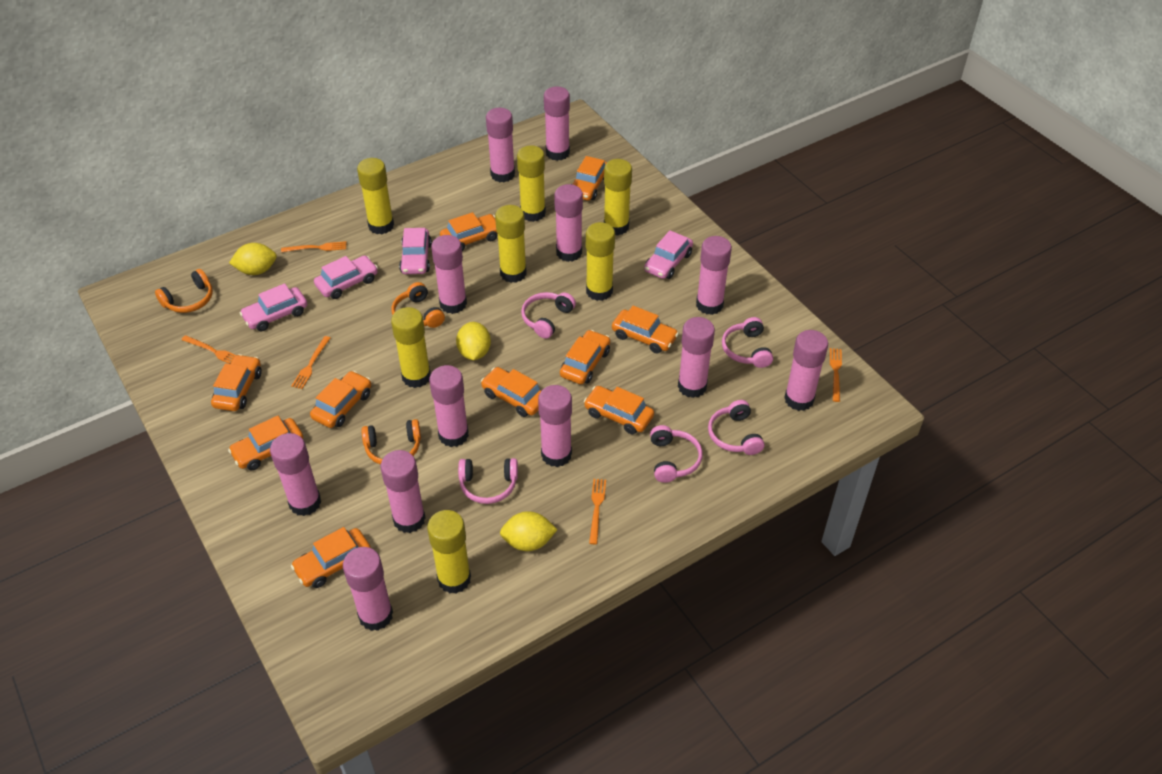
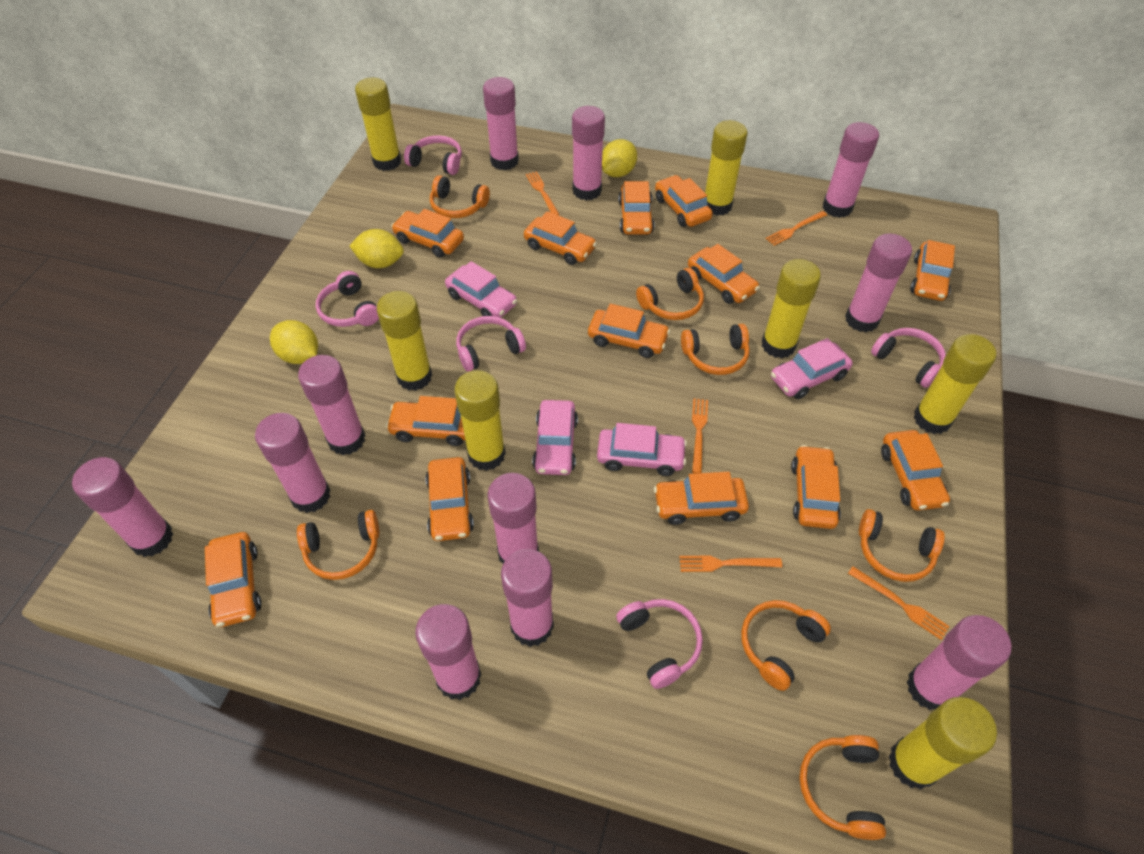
orange car: [211,354,262,411] [228,416,303,470] [291,527,371,588] [310,371,371,428] [440,212,498,251] [481,367,542,417] [560,330,610,384] [572,156,607,200] [584,386,654,434] [612,306,679,353] = 10 -> [205,532,262,627] [386,396,465,446] [392,209,464,258] [425,457,474,541] [524,211,597,265] [588,304,670,358] [618,181,655,234] [654,472,749,525] [655,175,713,227] [688,244,760,304] [791,445,841,529] [881,430,950,511] [910,240,955,301] = 13
orange headphones: [155,269,213,313] [361,419,421,465] [392,282,445,328] = 3 -> [297,510,379,580] [430,175,490,218] [636,268,704,320] [681,324,750,375] [741,600,831,691] [799,735,886,840] [859,509,945,582] = 7
pink glue stick: [270,433,321,516] [343,547,393,631] [381,450,426,533] [429,365,469,447] [431,235,467,314] [486,108,515,182] [538,385,572,467] [544,87,570,161] [554,184,583,262] [678,317,715,398] [696,236,732,315] [784,330,828,411] = 12 -> [72,457,173,557] [255,413,331,513] [298,355,365,455] [415,604,481,700] [483,77,519,170] [488,473,539,563] [501,549,554,647] [572,106,605,201] [823,122,879,218] [845,234,912,333] [907,615,1011,710] = 11

